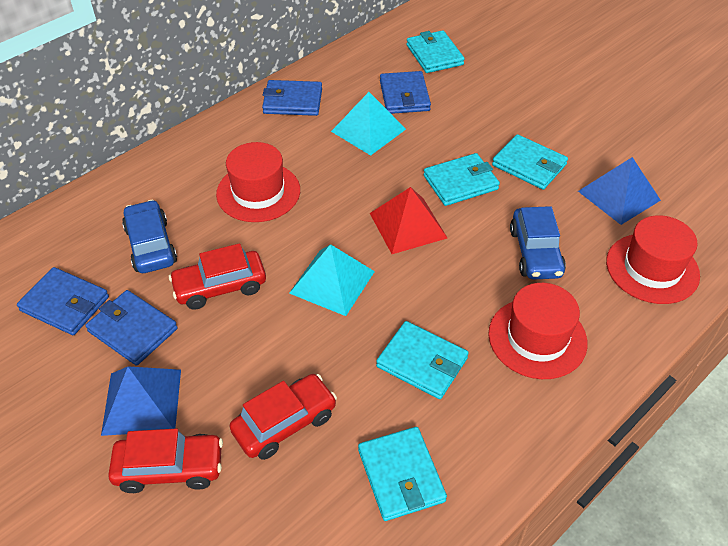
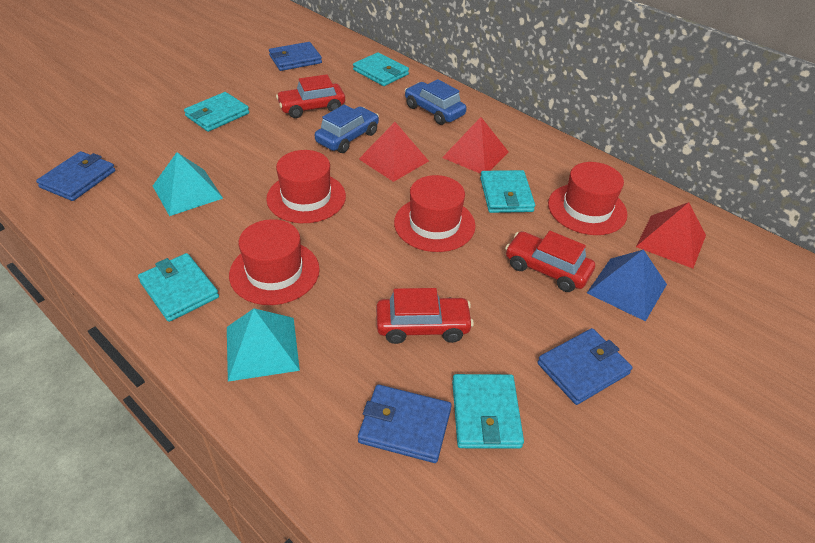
blue pyramid: [101,366,181,436] [578,157,661,225] = 2 -> [587,249,667,322] = 1
red hat: [216,142,300,222] [488,283,588,379] [606,215,700,304] = 3 -> [229,219,320,305] [266,150,346,223] [394,175,476,252] [548,162,627,235] = 4
red pyramid: [370,187,447,254] = 1 -> [359,122,429,182] [442,117,509,174] [636,202,706,268] = 3

